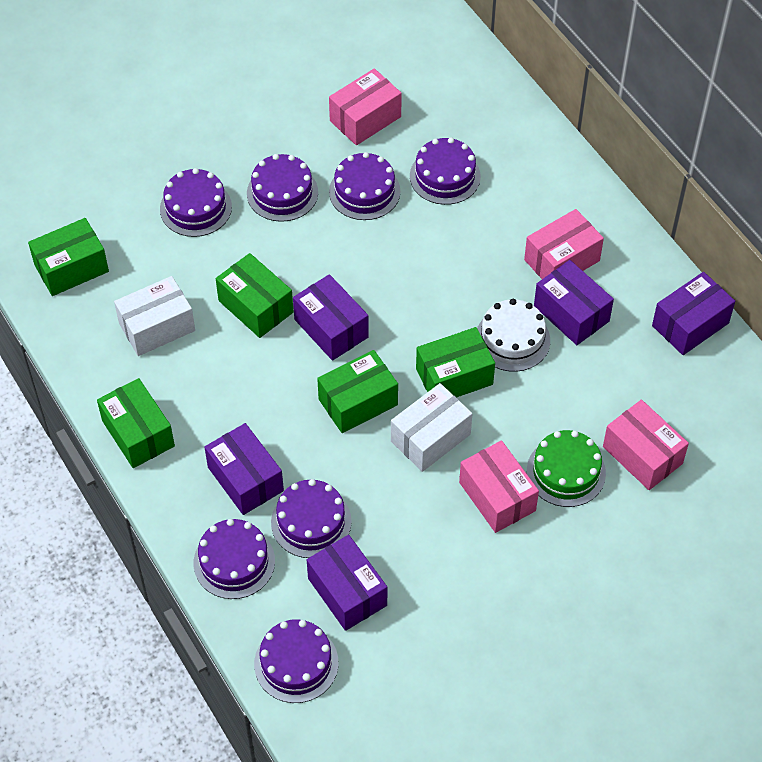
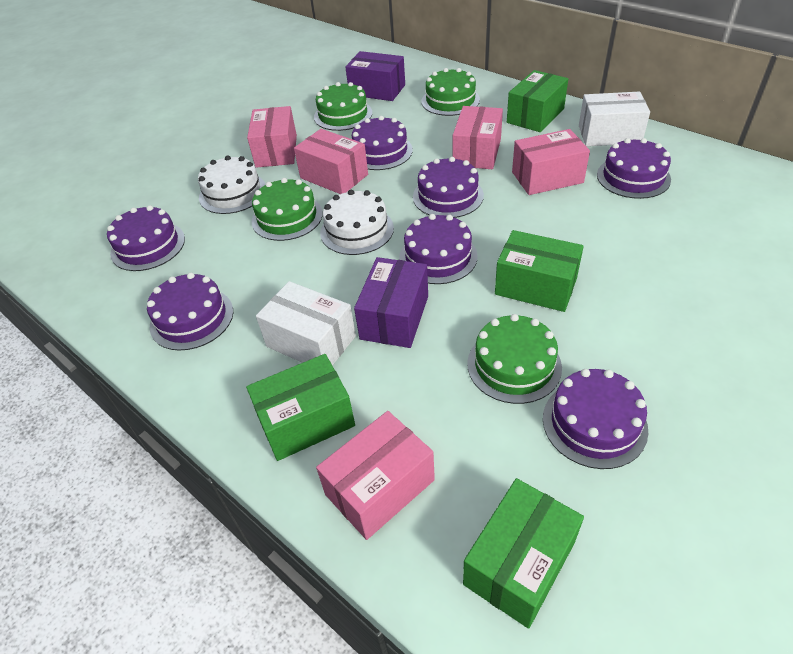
green box: [28,218,109,296] [97,378,175,468] [216,253,294,338] [317,350,398,433] [416,327,495,398] = 5 -> [246,354,355,461] [463,478,584,629] [495,230,584,312] [507,70,568,132] = 4
green cake: [527,430,606,507] = 1 -> [251,178,323,241] [314,82,372,131] [421,68,480,116] [467,314,562,404] = 4
pink box: [329,68,402,145] [459,440,539,533] [524,209,604,279] [603,400,689,490] = 4 -> [247,106,297,168] [294,129,368,194] [316,411,435,540] [453,106,503,169] [512,129,590,195] = 5
purple box: [204,423,284,515] [293,274,369,361] [307,535,387,631] [534,260,614,345] [652,272,735,355] = 5 -> [345,51,405,101] [354,257,428,348] = 2
white cake: [477,299,550,372] = 1 -> [198,155,266,214] [320,190,394,255] = 2

